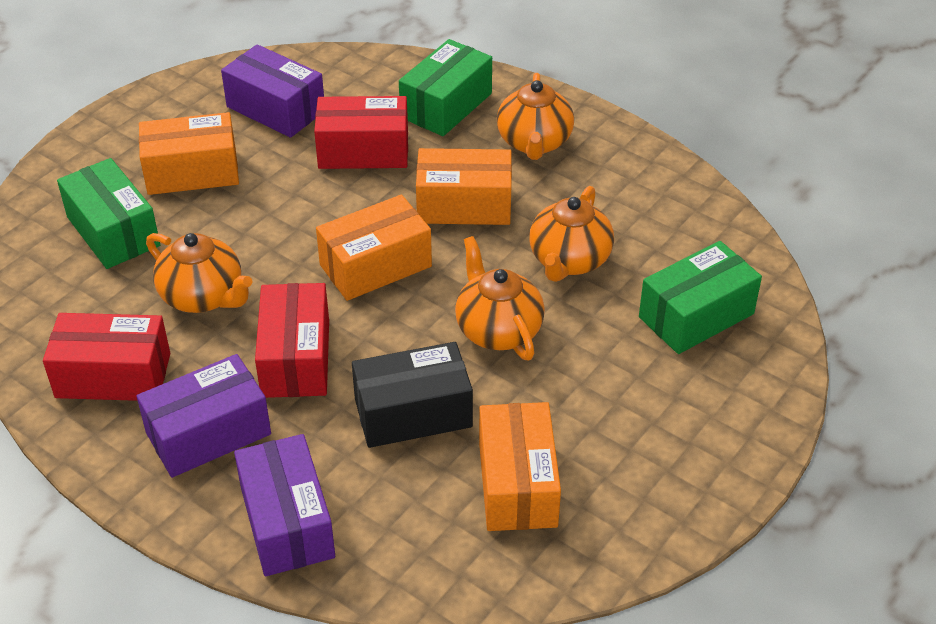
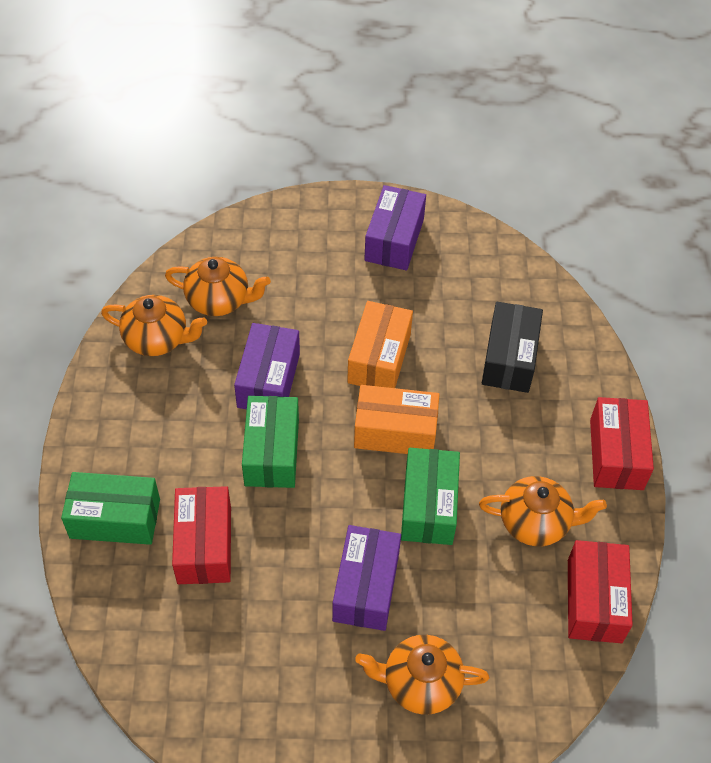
orange box: [139,112,239,195] [316,195,432,301] [416,148,512,225] [479,402,561,531] = 4 -> [347,301,413,388] [354,385,440,454] = 2

